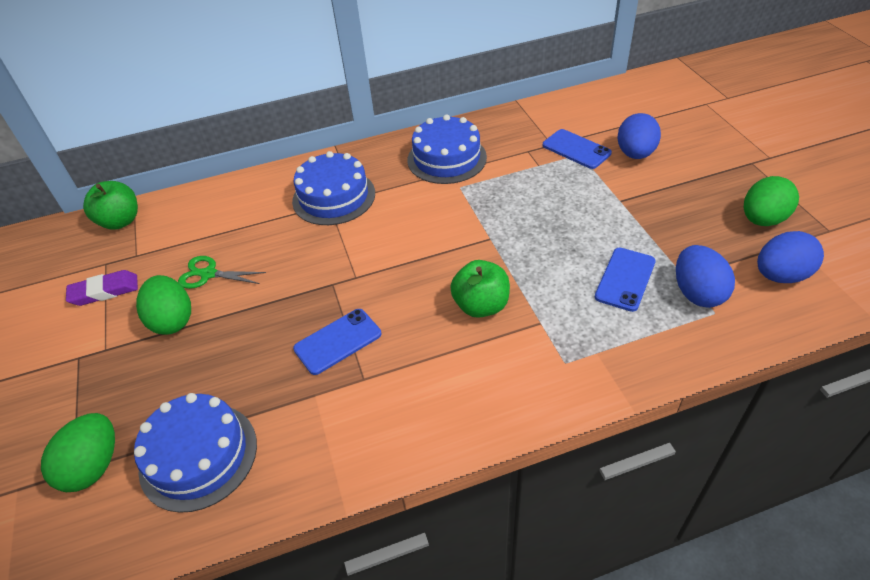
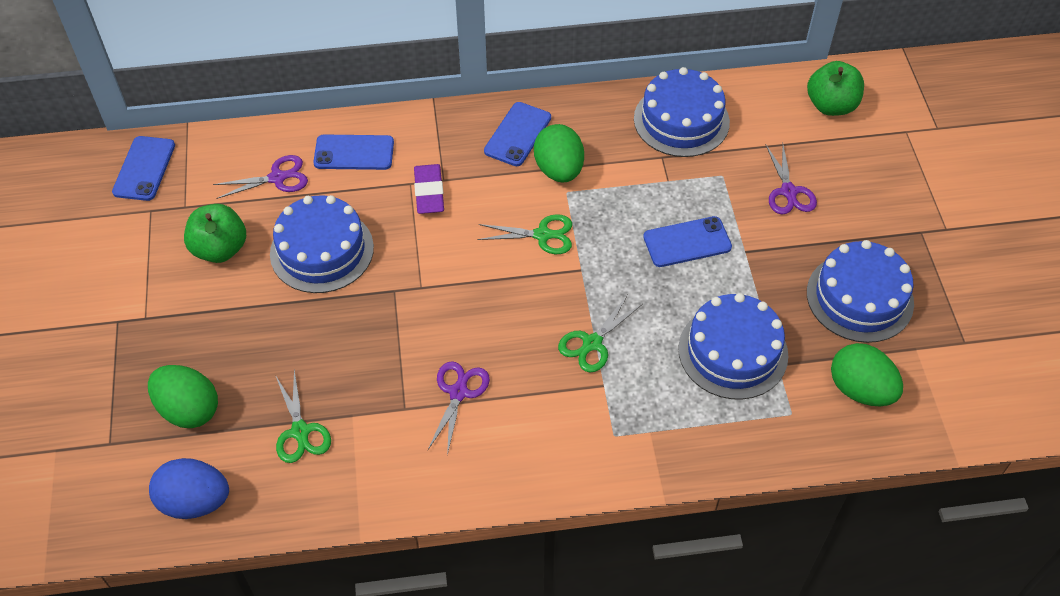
blue cake: [134,393,257,513] [292,151,375,225] [407,114,487,184] = 3 -> [270,195,374,293] [634,67,730,157] [678,293,788,400] [807,240,914,343] = 4
blue egg: [618,113,661,159] [676,245,735,308] [757,231,824,283] = 3 -> [149,458,229,519] = 1
blue phone: [293,309,381,375] [543,129,612,169] [595,248,656,312] = 3 -> [112,136,175,201] [313,135,394,170] [484,102,551,166] [643,216,732,267] = 4
green scissors: [178,256,266,289] = 1 -> [275,370,331,463] [477,214,572,254] [558,295,643,372] = 3
purple scissors: none = 0 -> [213,155,308,199] [428,361,490,455] [766,145,817,215] = 3

